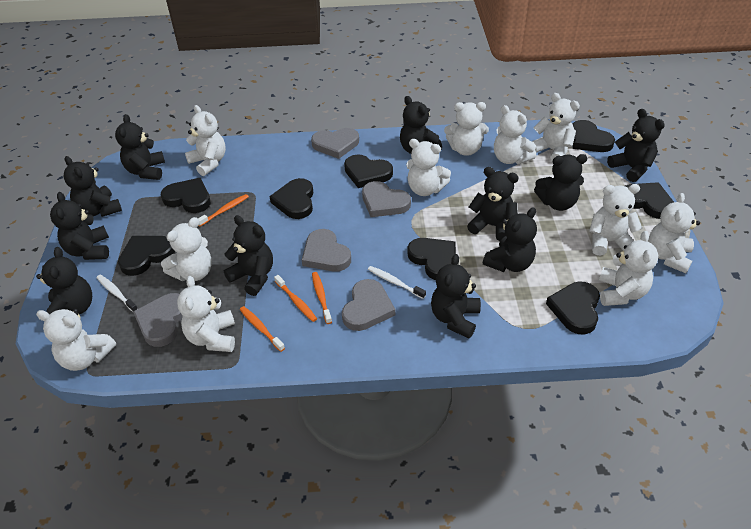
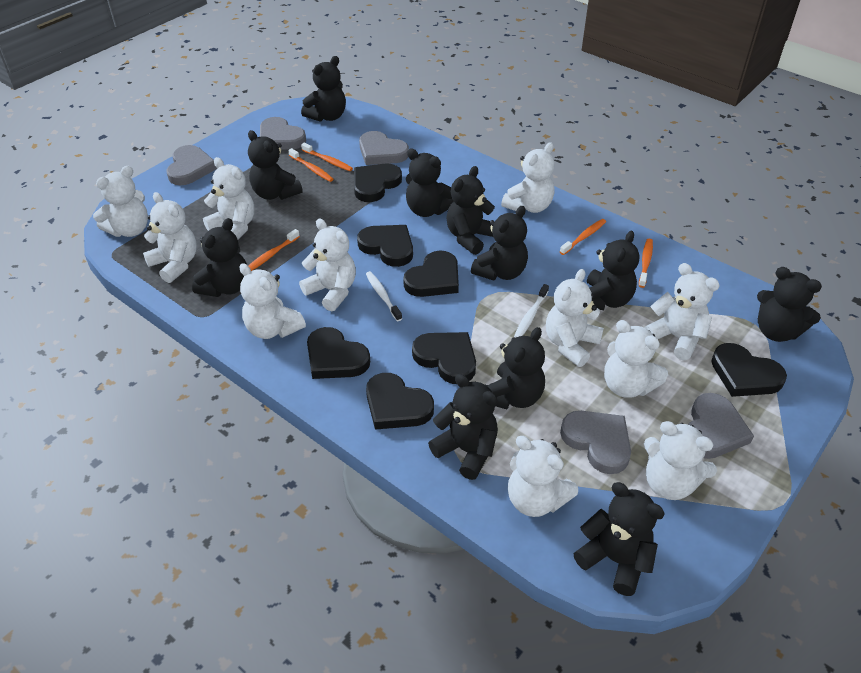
black heart: [118,236,175,276] [161,178,211,213] [269,178,313,219] [344,154,393,188] [408,238,456,280] [546,282,600,335] [572,120,615,152] [625,182,674,219] = 8 -> [307,327,370,379] [354,164,402,202] [357,225,413,267] [366,373,434,430] [403,250,459,297] [412,332,476,384] [712,343,787,397] = 7
orange toothbrush: [198,194,249,227] [240,306,285,352] [274,275,317,322] [312,272,332,324] = 4 -> [248,229,300,271] [288,148,333,182] [301,143,353,171] [560,219,606,255] [639,239,653,288] = 5

